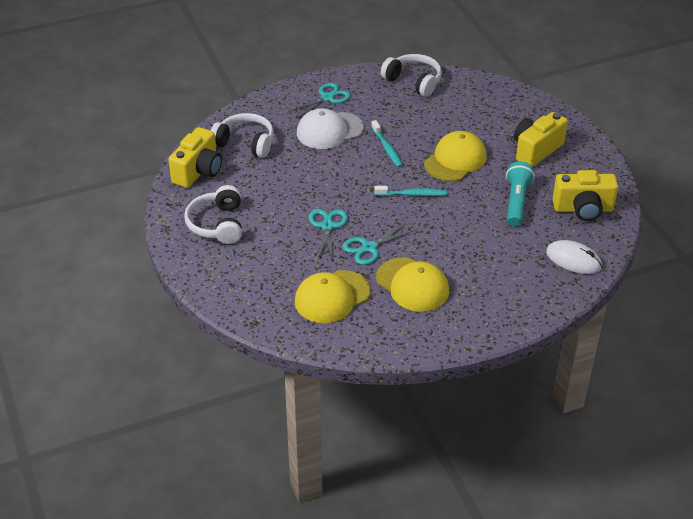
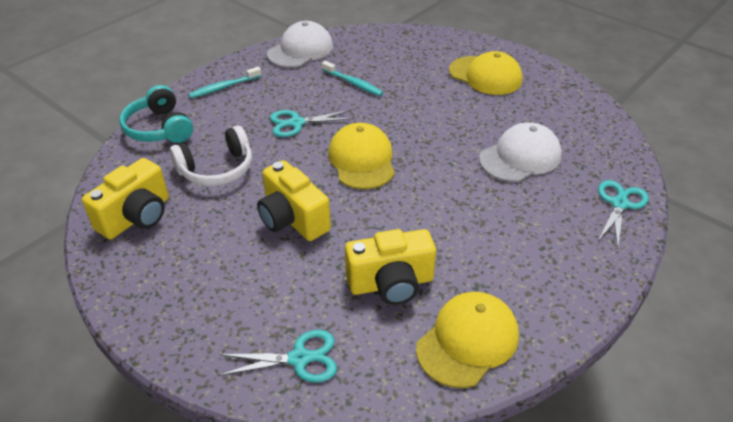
turquoise flashlight: [506,161,535,227] = 1 -> none = 0
turquoise headphones: none = 0 -> [119,85,193,143] = 1
white cap: [297,108,364,149] = 1 -> [267,21,333,68] [479,122,562,182] = 2
white headphones: [184,185,242,244] [211,113,274,158] [381,54,442,97] = 3 -> [170,125,252,186] = 1
white mouse: [546,240,602,274] = 1 -> none = 0

